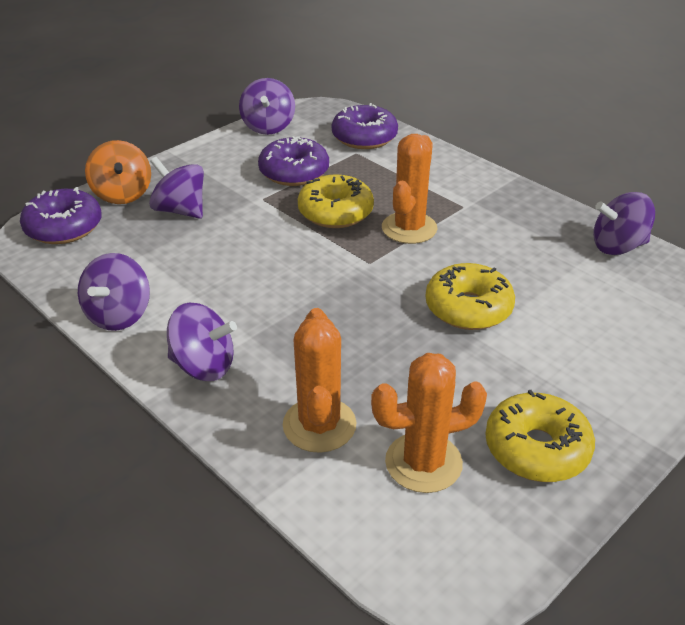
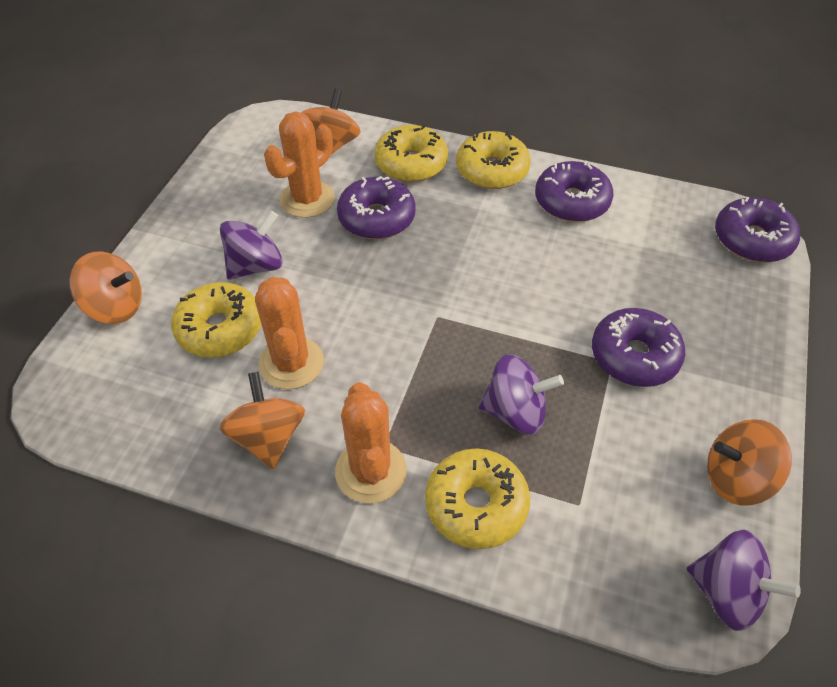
orange spinning top: [85,140,151,204] = 1 -> [69,251,142,324] [219,372,305,469] [301,89,361,154] [707,419,792,505] = 4
purple donut: [20,187,102,244] [258,136,329,186] [332,103,398,149] = 3 -> [337,176,416,239] [535,160,614,222] [592,308,686,387] [715,197,800,263] = 4
purple spinning top: [78,253,150,331] [149,157,204,219] [167,303,237,381] [239,78,295,135] [593,192,655,255] = 5 -> [220,211,283,280] [479,354,564,435] [686,530,801,631] = 3
yellow donut: [298,174,374,228] [426,263,515,330] [485,390,595,482] = 3 -> [171,282,261,358] [374,125,448,182] [425,448,530,549] [456,131,531,189] = 4

